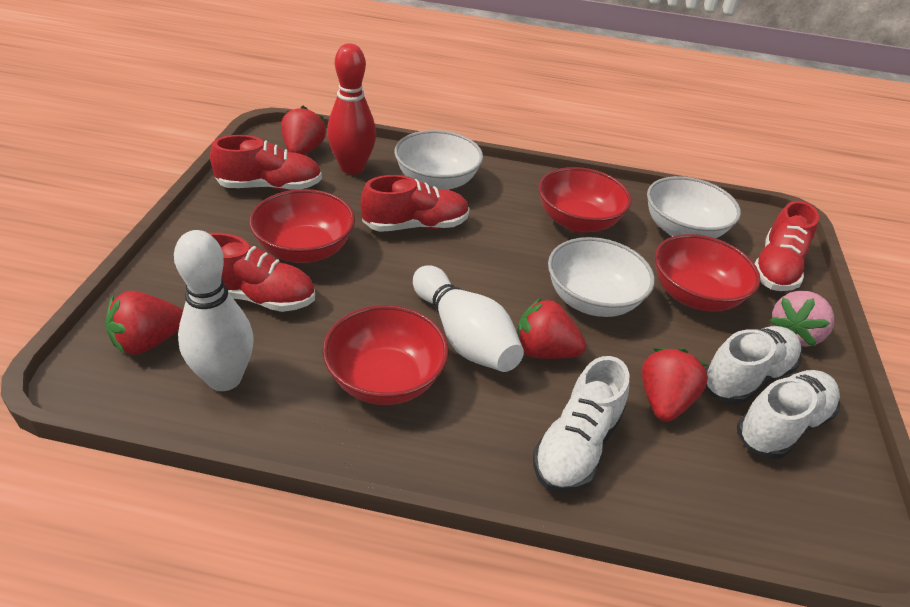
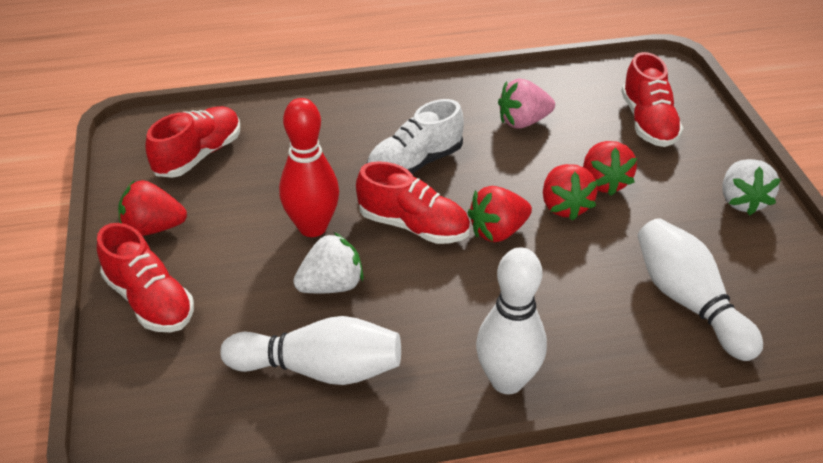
red bowl: [249,189,355,263] [322,305,449,405] [539,167,632,233] [655,234,760,312] = 4 -> none = 0
white bowl: [394,130,483,190] [548,237,655,317] [647,176,741,238] = 3 -> none = 0
white bowling pin: [174,230,254,391] [413,265,524,372] = 2 -> [220,316,401,385] [476,247,547,394] [638,218,763,361] = 3
white shoe: [533,356,629,493] [705,326,801,404] [737,370,840,459] = 3 -> [366,99,464,174] = 1
white strawberry: none = 0 -> [293,232,363,293] [723,159,781,215] = 2

